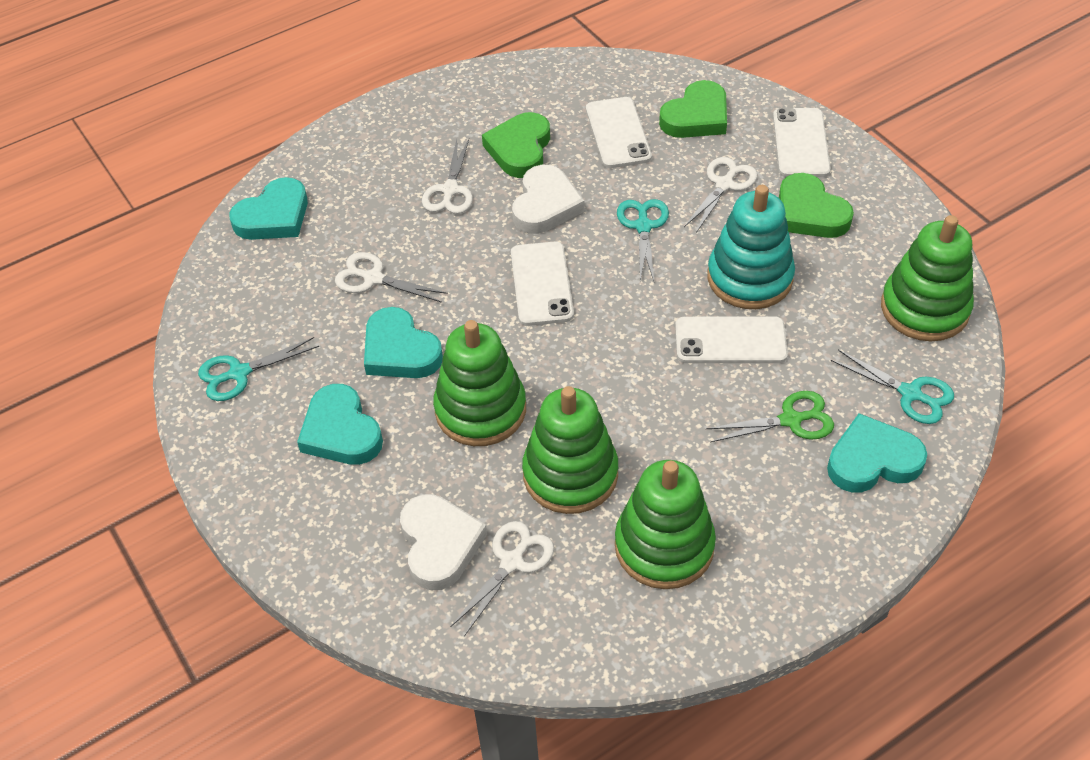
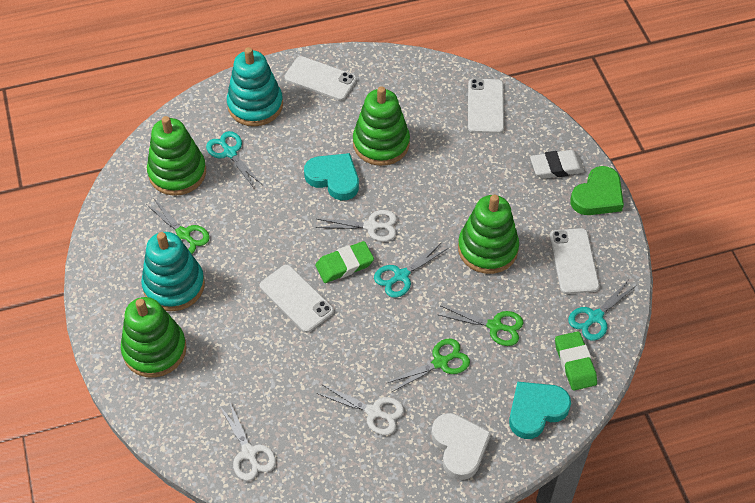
green eraser: none = 0 -> [315,241,374,283] [555,331,597,390] = 2
green heart: [482,112,550,178] [659,80,727,138] [779,173,854,238] = 3 -> [570,166,624,215] = 1
green scissors: [706,391,834,443] = 1 -> [146,199,210,254] [387,339,470,392] [439,306,523,346] = 3
turquoise heart: [229,177,308,240] [297,384,383,465] [364,307,443,378] [827,413,927,492] = 4 -> [304,153,359,200] [509,382,571,439] = 2
turquoise stacking toy: [707,185,795,309] = 1 -> [141,232,205,311] [227,47,283,126] = 2
white eraser: none = 0 -> [530,150,585,179] = 1
white heart: [400,494,487,590] [512,165,585,234] = 2 -> [431,413,491,480] = 1
white scissors: [335,252,448,303] [422,139,473,214] [450,521,554,636] [684,157,757,233] = 4 -> [220,401,276,481] [316,210,397,242] [317,384,404,435] = 3

